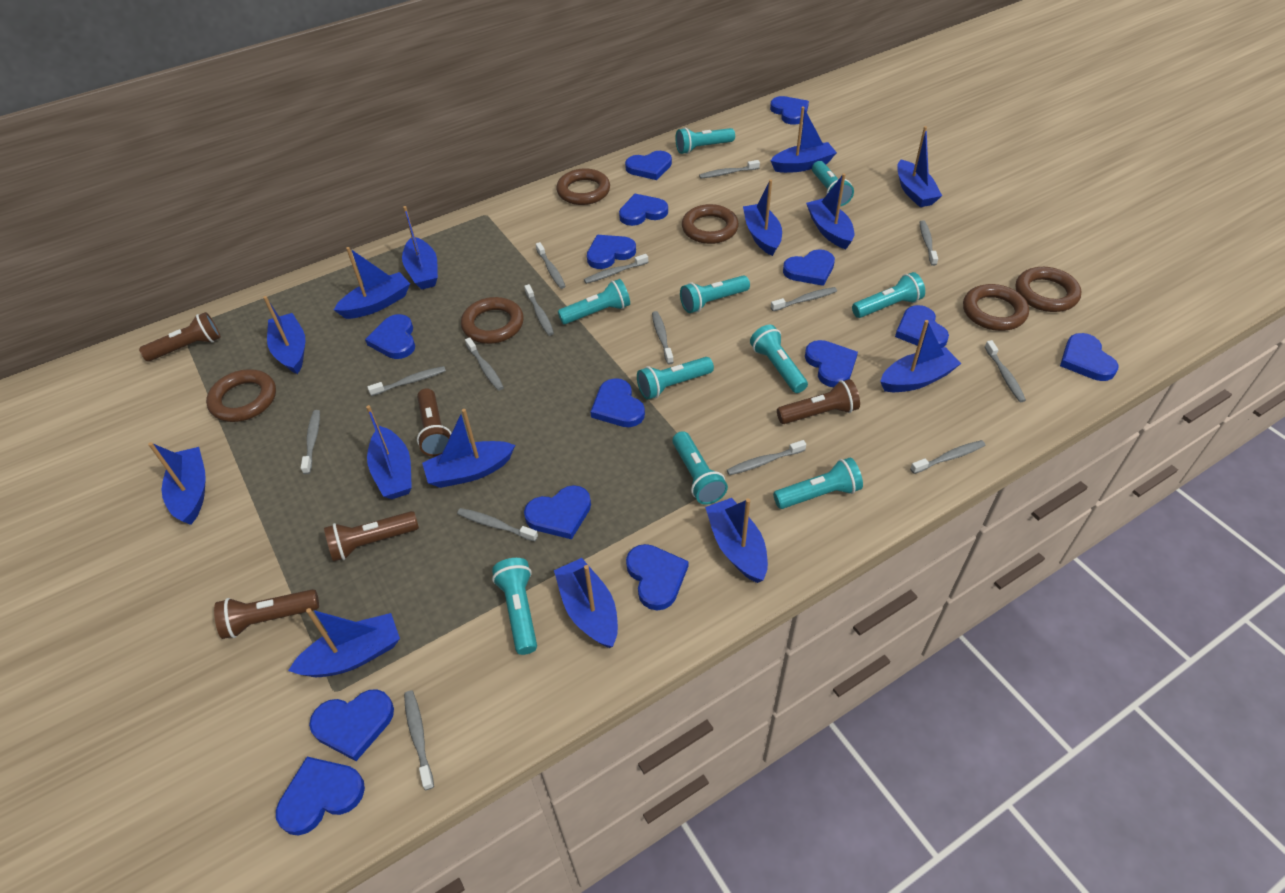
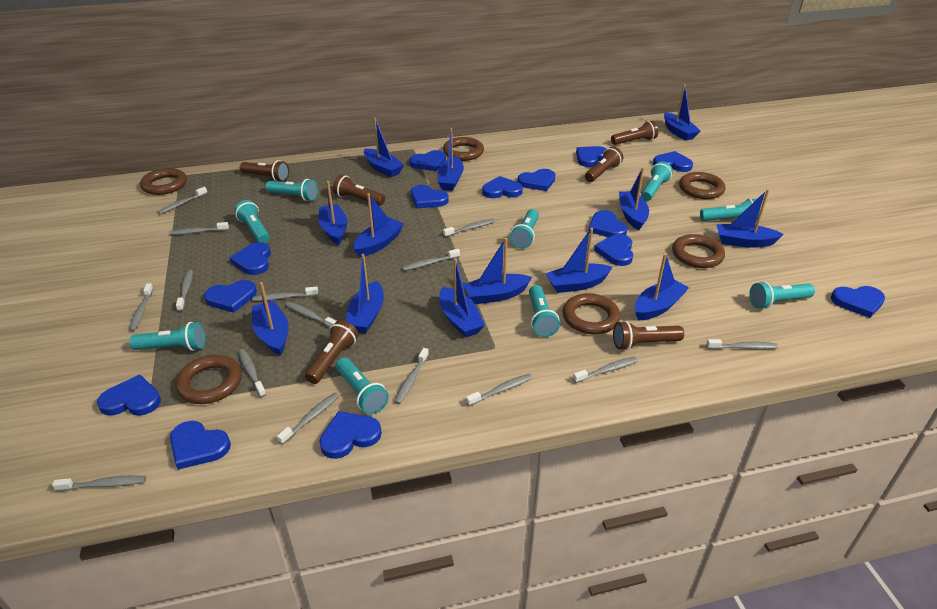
blue boat: [148,442,206,525] [263,296,305,374] [288,608,400,677] [334,247,410,319] [366,405,412,499] [402,206,438,290] [422,409,515,488] [554,558,618,648] [705,498,768,583] [743,179,782,256] [770,106,837,173] [806,173,854,249] [880,320,961,392] [897,126,942,207] = 14 -> [252,282,289,356] [318,181,347,245] [346,254,384,333] [353,193,404,257] [364,118,404,177] [438,128,464,191] [439,258,485,338] [463,238,532,304] [546,228,612,293] [619,167,649,230] [635,254,689,320] [664,84,700,141] [716,189,783,248] = 13
brown flashlight: [139,312,221,361] [214,589,319,639] [324,511,419,562] [417,388,452,456] [777,379,860,424] = 5 -> [240,160,289,182] [305,320,359,384] [333,175,385,206] [585,147,623,182] [611,120,658,145] [613,321,684,350] = 6
turquoise flashlight: [492,558,537,655] [558,279,630,324] [637,357,714,400] [672,431,728,505] [675,128,735,154] [680,275,750,313] [750,325,808,393] [773,458,863,509] [812,161,854,206] [852,272,925,318] = 10 -> [130,322,205,351] [234,200,270,243] [265,179,318,201] [336,358,389,414] [510,209,539,249] [529,285,560,337] [641,162,673,201] [700,198,760,221] [749,281,815,309] = 9

